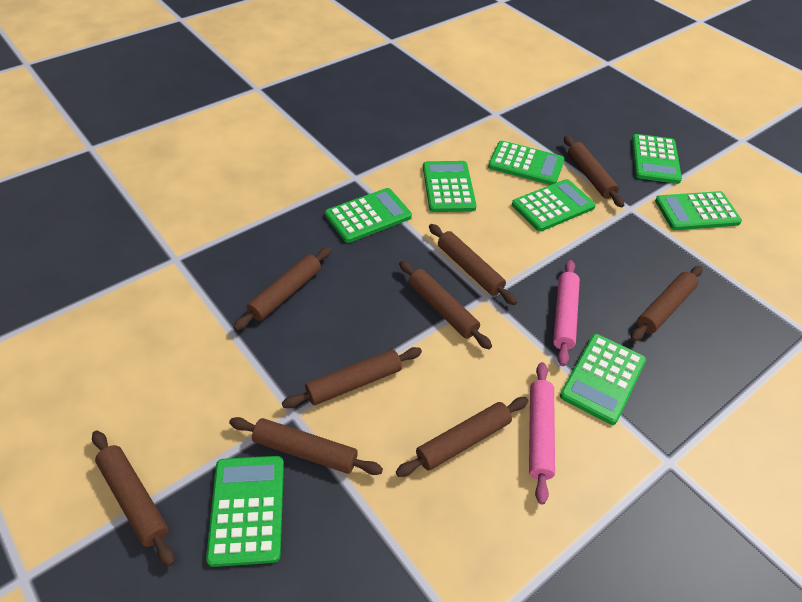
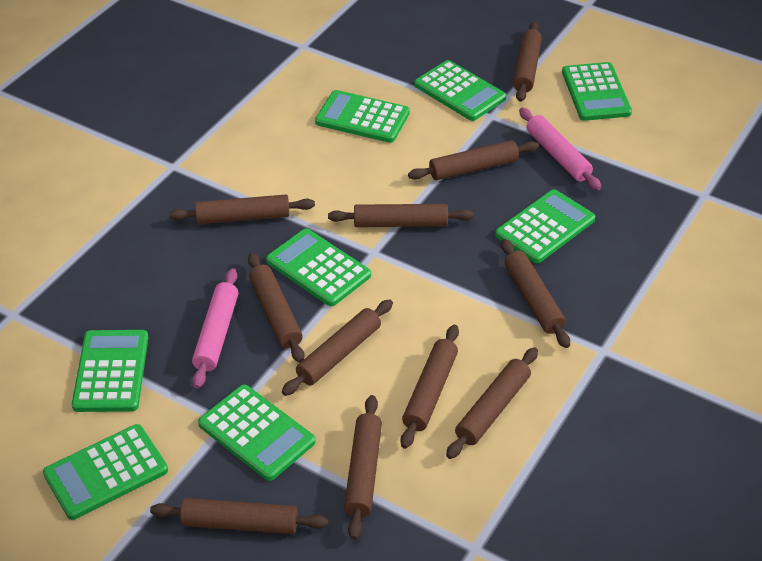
brown rolling pin: [92,431,175,566] [229,417,383,475] [233,247,331,331] [282,347,422,408] [396,397,528,477] [399,261,492,349] [429,224,517,305] [564,136,624,207] [631,266,702,341] = 9 -> [150,498,329,534] [169,195,315,224] [248,253,304,363] [282,299,393,396] [328,204,474,227] [344,395,382,540] [400,325,459,449] [408,140,539,180] [446,347,538,459] [501,239,570,348] [513,22,542,102] = 11

